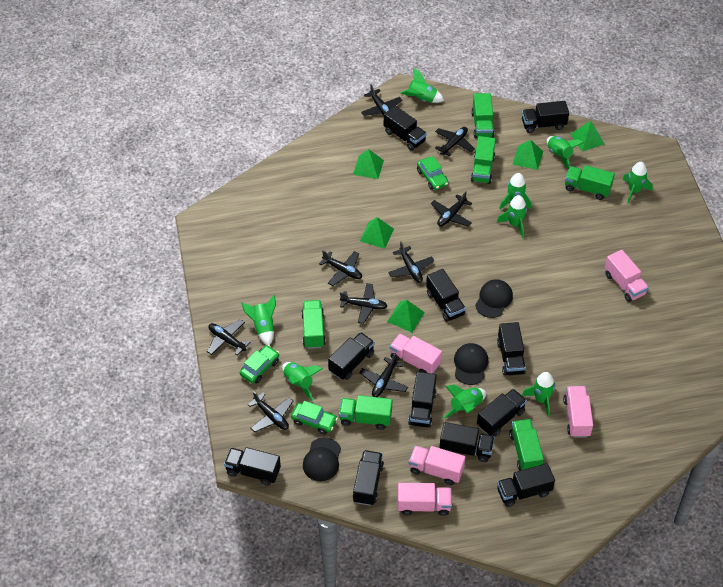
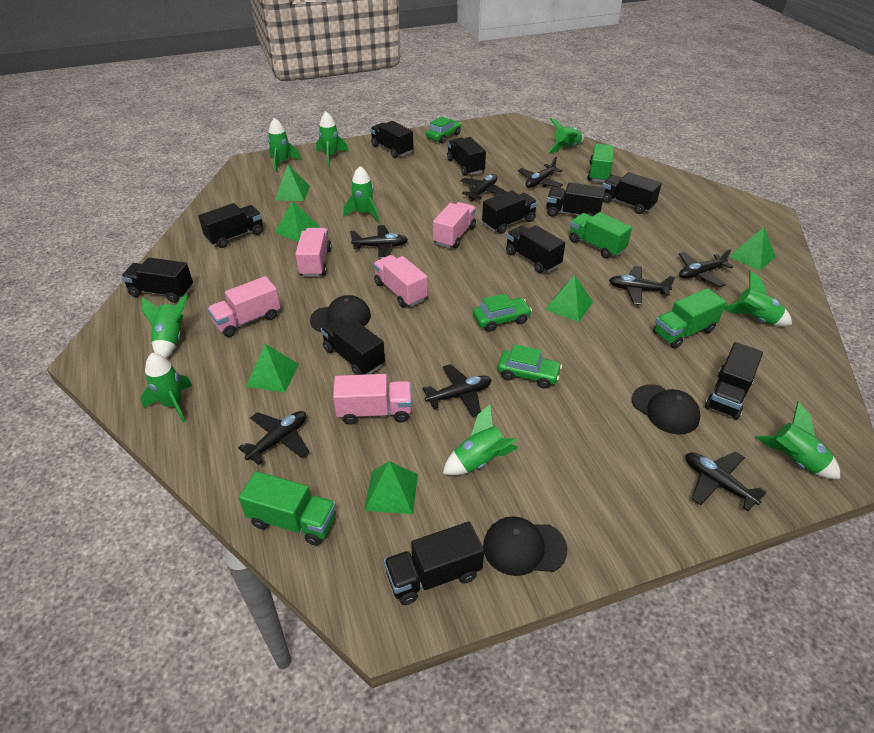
black plane: [207,319,251,355] [248,391,293,432] [319,250,362,286] [340,283,387,324] [359,353,408,397] [361,84,402,116] [388,241,434,283] [431,191,472,227] [435,127,475,157] = 9 -> [238,411,309,465] [350,225,408,259] [423,364,492,417] [460,174,507,201] [518,157,563,188] [609,266,675,305] [679,249,733,287] [686,452,767,511] = 8
green pyramid: [353,149,384,179] [360,217,394,249] [387,300,425,332] [513,140,543,170] [571,121,605,151] = 5 -> [246,344,299,392] [275,165,310,201] [275,200,319,242] [364,461,418,514] [545,275,593,322] [729,227,776,271] = 6
green truck: [301,300,326,349] [339,395,392,430] [471,93,494,138] [471,136,496,184] [509,419,544,471] [565,165,615,200] = 6 -> [239,471,336,546] [569,212,632,259] [587,144,614,182] [653,288,726,349] = 4

